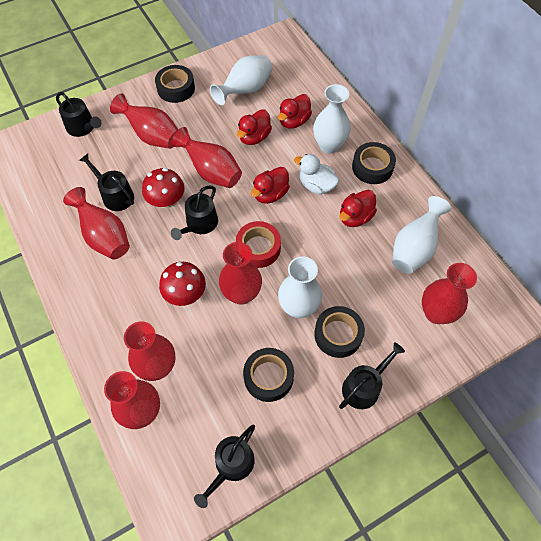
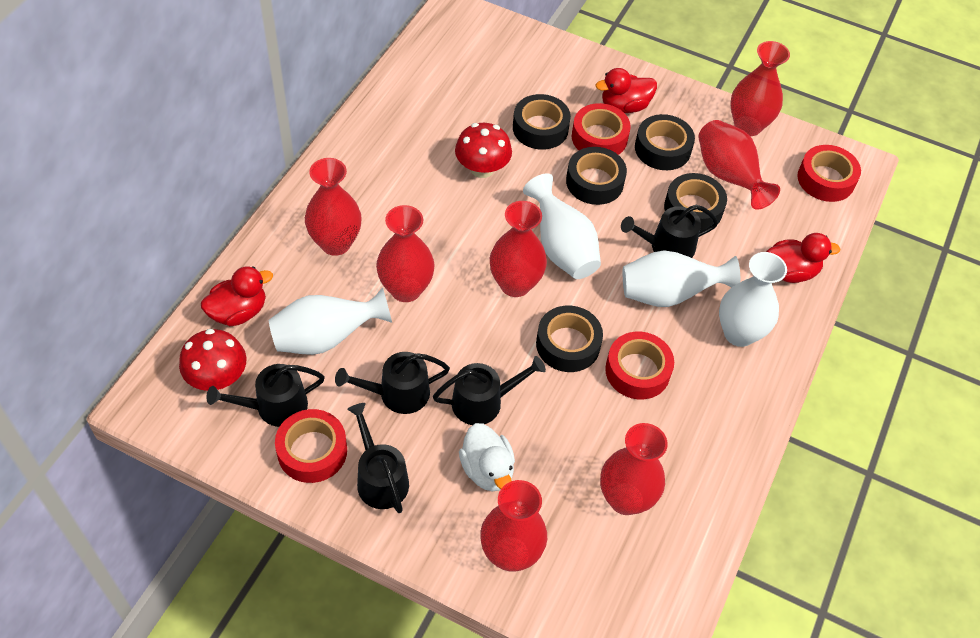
black tape: [155,65,195,103] [243,348,294,402] [314,306,365,358] [352,142,396,184] = 4 -> [513,94,571,150] [536,306,603,372] [566,147,627,205] [635,114,695,170] [664,173,727,231] = 5
red duck: [237,109,272,145] [251,167,290,204] [278,94,312,129] [339,190,377,227] = 4 -> [201,266,273,326] [595,68,657,113] [766,233,840,283] = 3
red tape: [236,221,281,268] = 1 -> [275,409,347,483] [572,103,631,155] [605,332,674,399] [797,145,861,202] = 4

